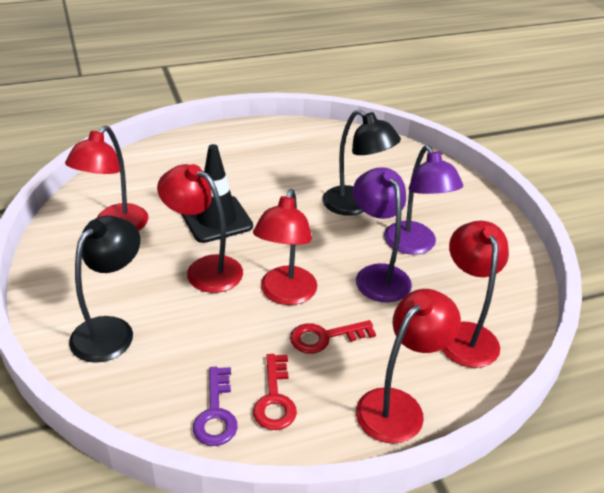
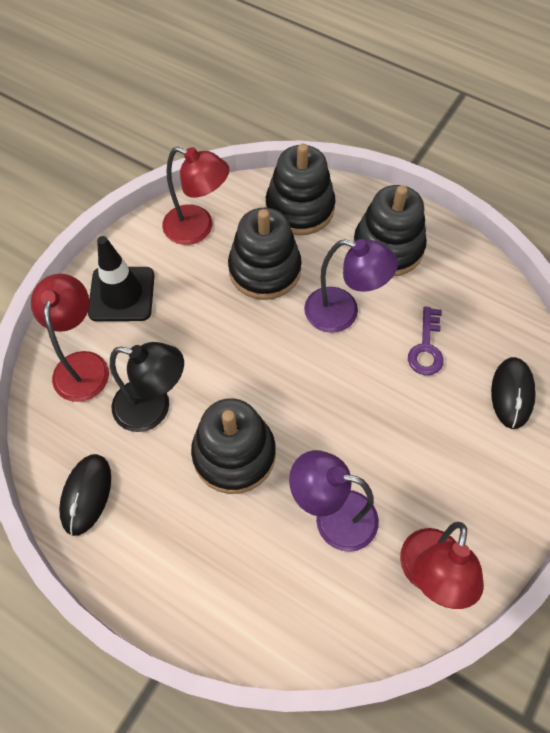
black lamp: [69,216,140,363] [322,109,401,216] = 2 -> [110,342,184,432] = 1
black mouse: none = 0 -> [59,454,111,536] [491,357,536,429] = 2
black stacking toy: none = 0 -> [191,398,276,494] [228,208,302,300] [266,144,336,235] [353,185,427,276] = 4
red key: [253,354,297,430] [290,320,376,354] = 2 -> none = 0
red lamp: [65,125,148,231] [157,164,243,293] [253,189,317,305] [356,289,461,444] [442,221,509,368] = 5 -> [31,274,109,402] [162,147,229,245] [400,522,484,609] = 3

